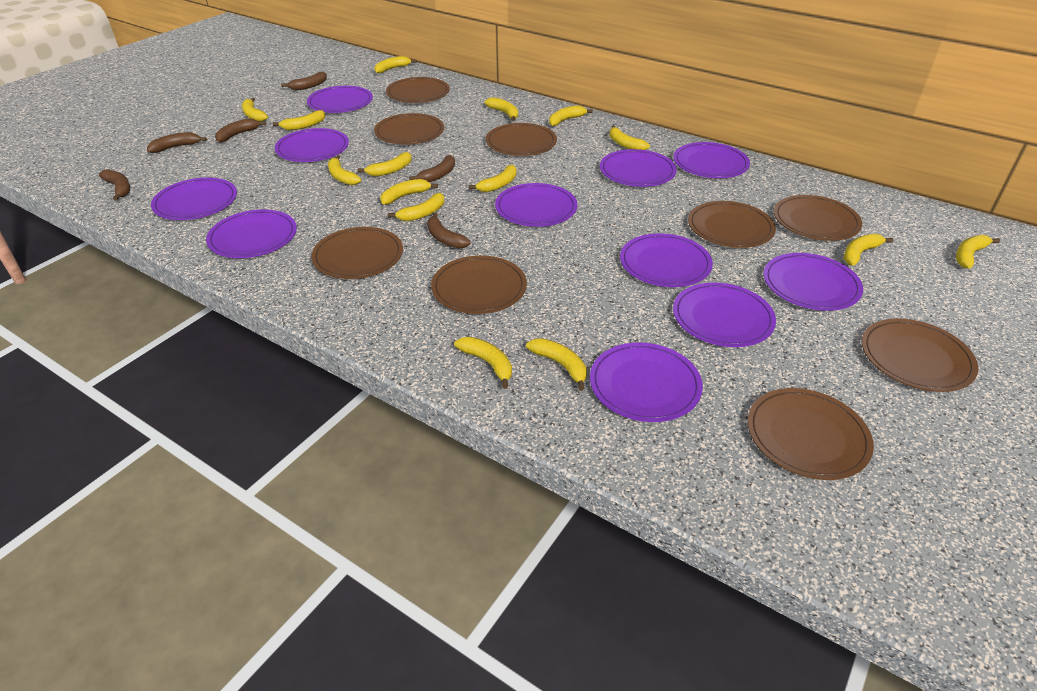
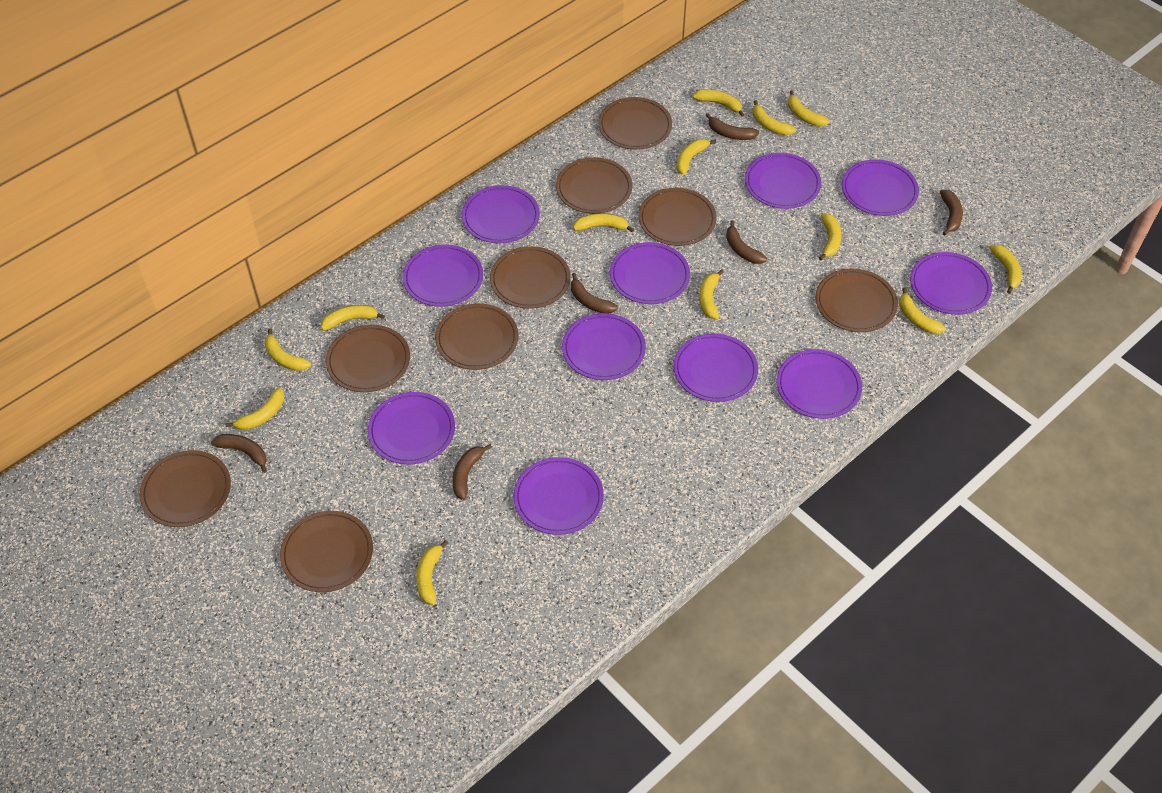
yellow banana: [242,97,268,122] [273,110,325,130] [328,155,361,185] [358,152,412,177] [375,56,416,73] [380,179,438,205] [388,193,444,221] [454,337,512,389] [469,165,517,192] [484,97,518,121] [526,338,587,391] [549,105,593,126] [609,125,650,150] [844,233,894,266] [956,235,1000,268] = 15 -> [225,388,284,430] [264,328,311,371] [321,305,385,331] [416,540,448,605] [573,213,634,232] [677,139,716,175] [693,89,744,117] [699,270,724,319] [753,100,796,136] [788,90,830,127] [819,213,842,260] [899,288,946,334] [990,245,1022,294] = 13

